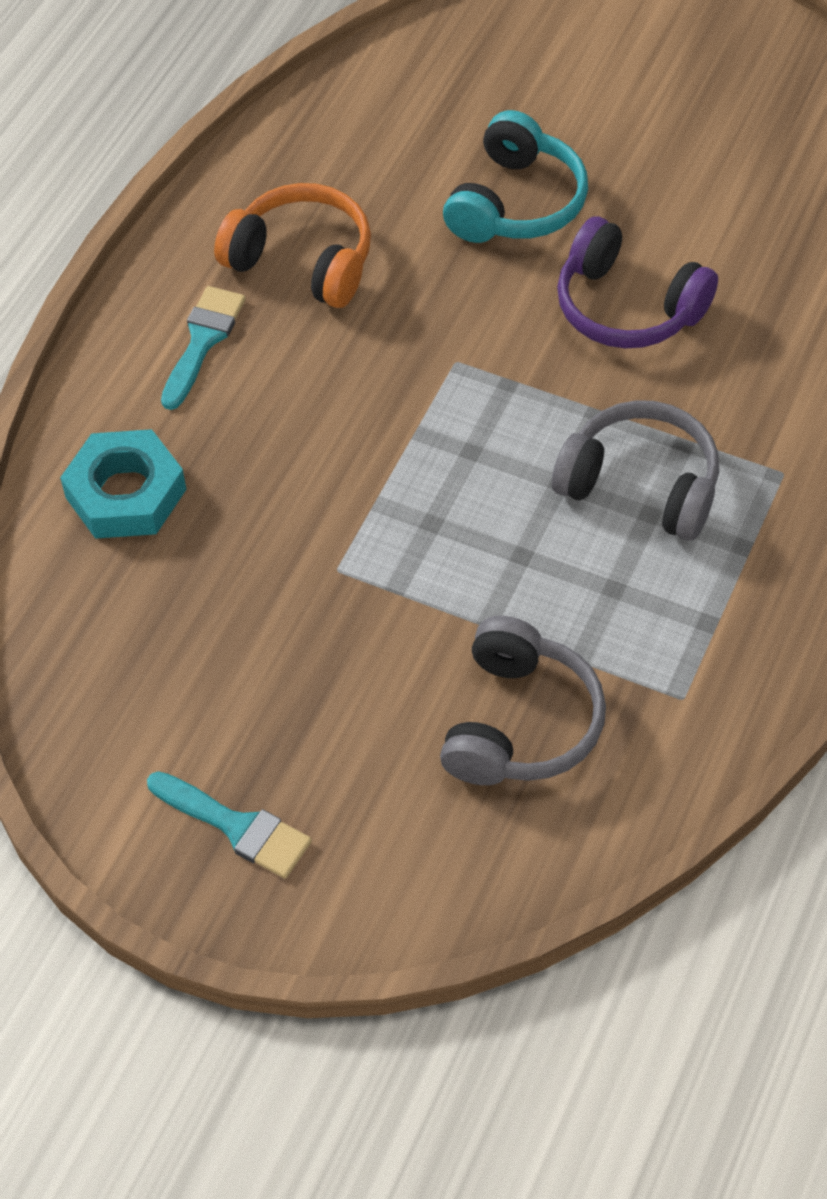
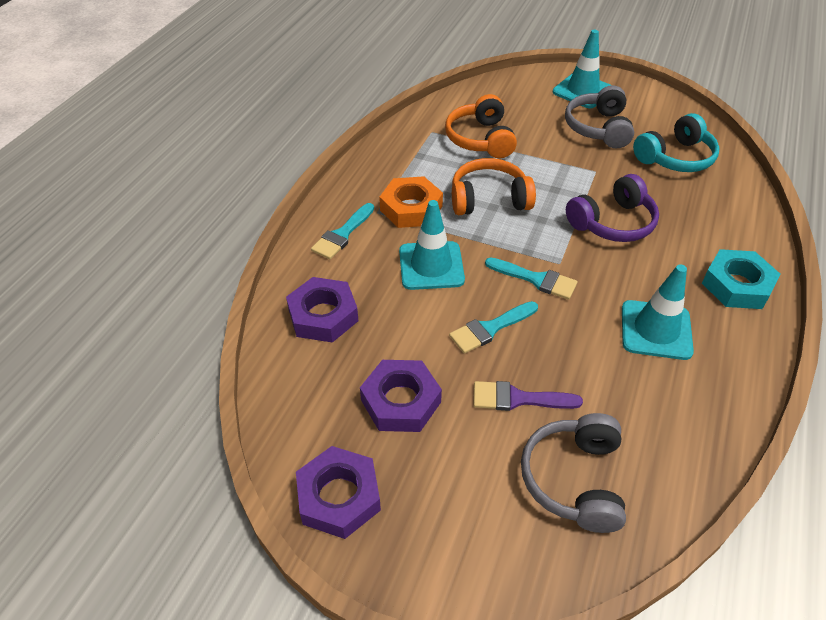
orange headphones: [214,183,371,308] = 1 -> [445,94,517,158] [452,158,536,215] = 2
orange nut: none = 0 -> [379,176,443,228] = 1
purple brush: none = 0 -> [474,381,583,411] = 1
purple nut: none = 0 -> [286,277,358,343] [296,446,381,539] [360,360,442,432] = 3
turquoise brush: [147,771,312,879] [161,286,246,410] = 2 -> [311,203,374,259] [449,301,538,354] [485,258,578,300] = 3
turquoise traffic cone: none = 0 -> [399,200,465,290] [553,30,611,108] [622,264,694,360] = 3

